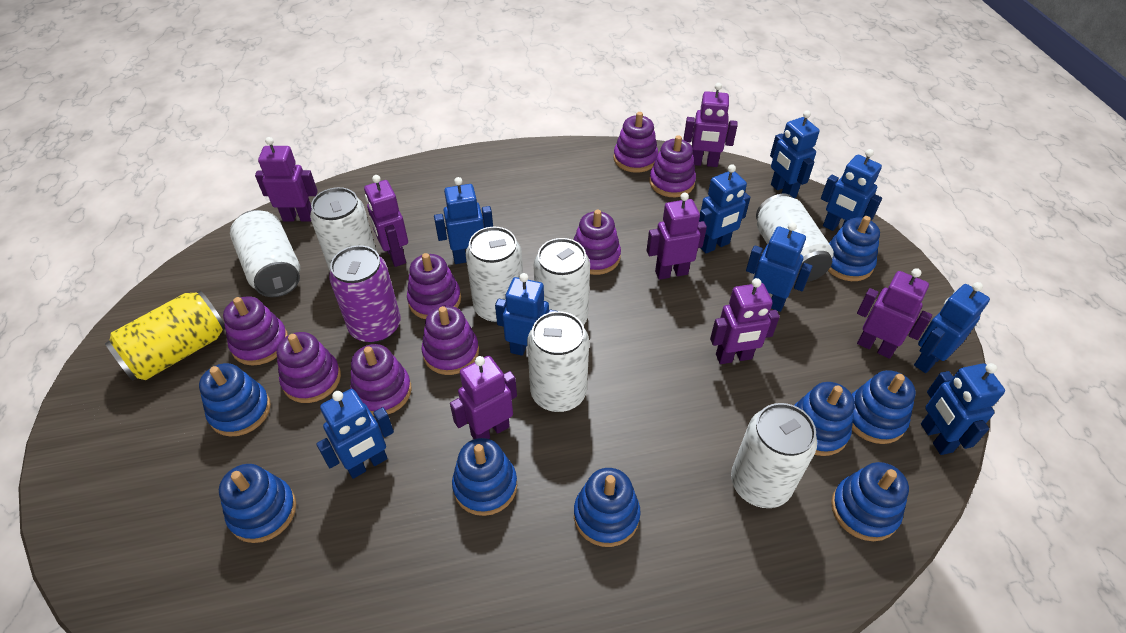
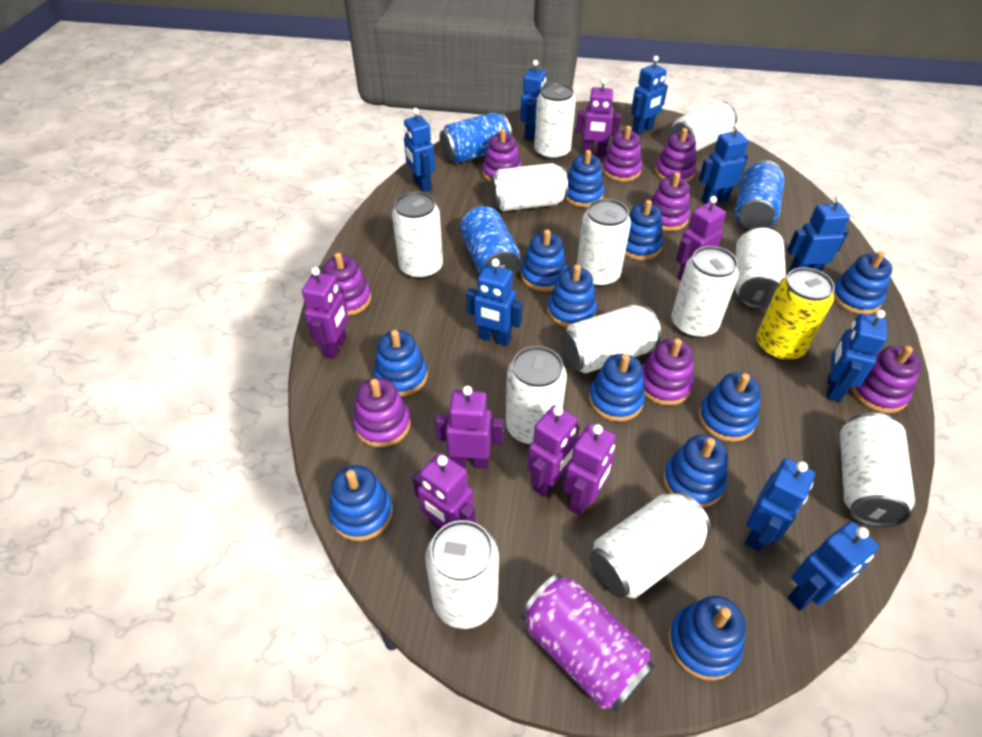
blue can: none = 0 -> [439,112,512,164] [460,206,520,277] [735,160,785,229] = 3
blue stacking toy: [199,363,271,437] [219,464,296,543] [452,438,517,516] [574,468,641,547] [794,382,855,456] [828,216,880,281] [831,462,909,541] [852,370,916,444] = 8 -> [329,465,393,541] [374,330,428,396] [521,229,567,291] [548,265,597,328] [566,150,604,207] [589,354,645,422] [625,200,663,260] [663,434,728,508] [668,596,746,681] [699,372,761,442] [833,251,892,314] = 11
white can: [230,210,300,297] [310,187,377,270] [466,227,523,323] [527,311,589,412] [533,238,590,325] [731,403,817,508] [756,194,834,282] = 7 -> [392,191,443,279] [425,520,499,629] [490,163,568,212] [506,346,567,444] [534,82,576,160] [561,305,661,373] [577,199,631,287] [590,491,711,598] [670,101,737,152] [672,246,739,338] [735,227,786,309] [840,412,915,527] = 12

